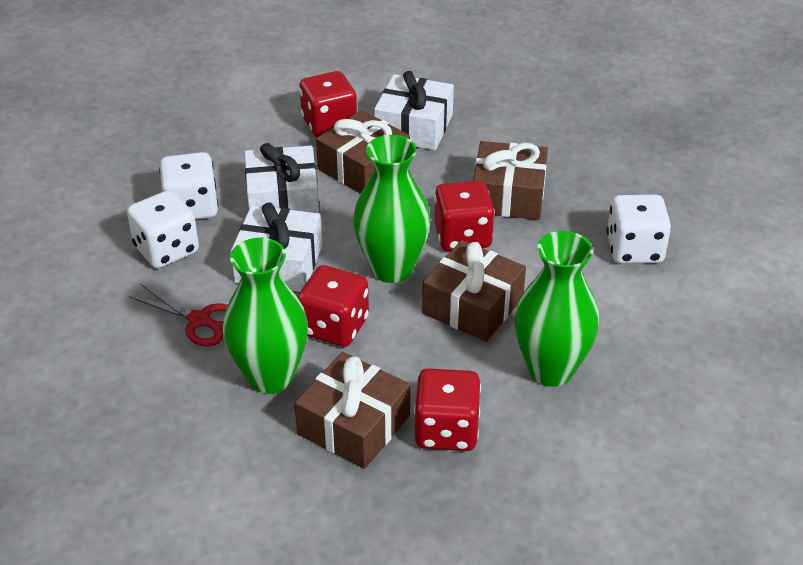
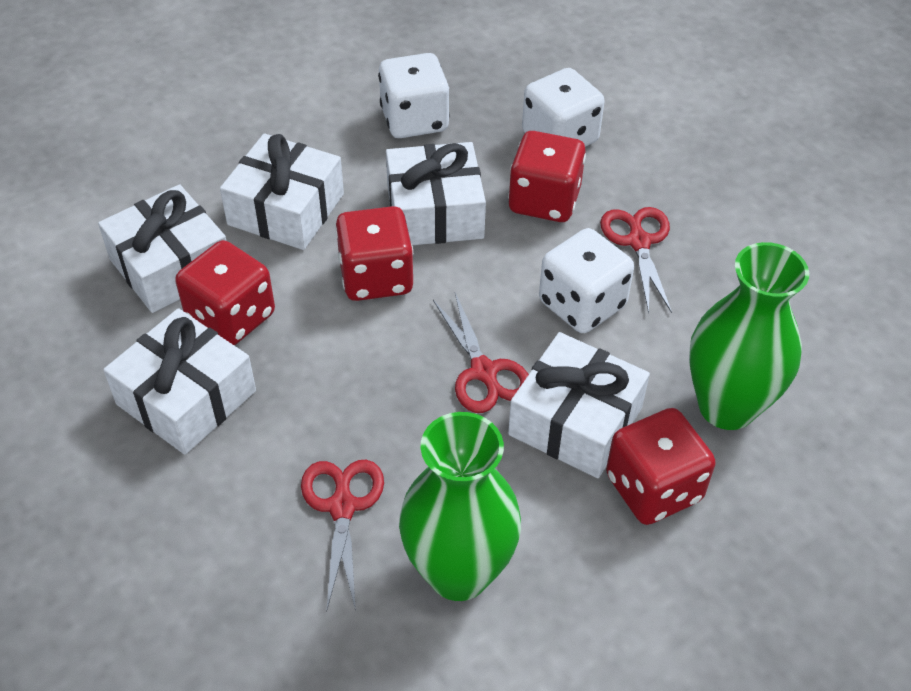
brown gift: [294,352,410,469] [316,110,410,194] [422,240,526,342] [473,141,548,220] = 4 -> none = 0
green vase: [223,238,308,394] [353,135,431,283] [514,231,599,387] = 3 -> [399,412,521,601] [689,242,809,430] = 2
red scissors: [129,284,228,347] = 1 -> [301,460,384,612] [433,293,529,413] [600,207,672,314] = 3
white gift: [231,202,322,292] [245,143,319,213] [374,71,454,150] = 3 -> [98,184,226,313] [103,308,256,455] [220,133,344,250] [386,142,486,245] [508,332,650,478] = 5

